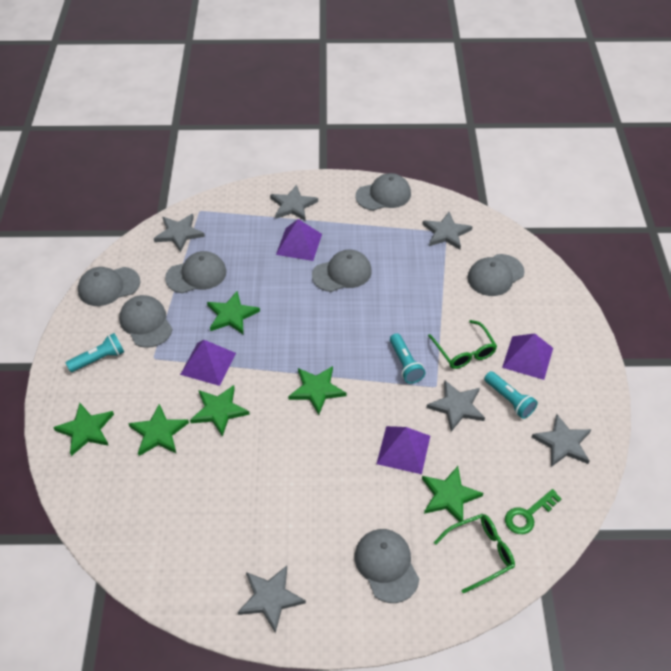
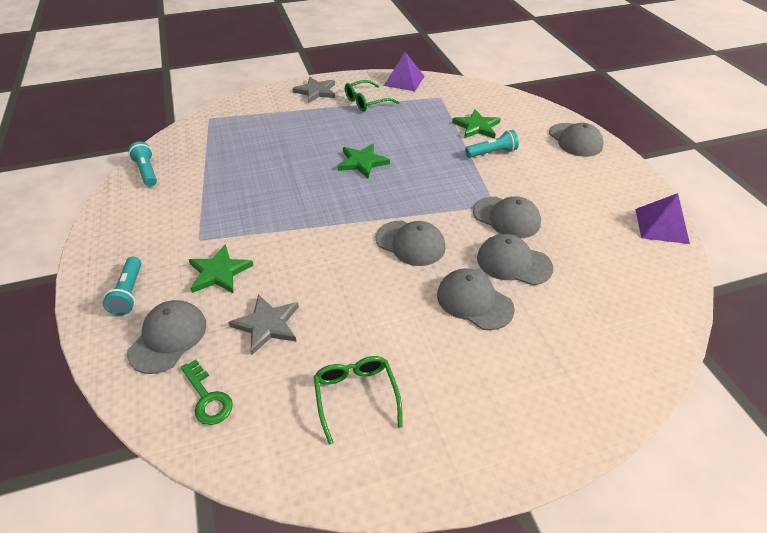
green star: [53,403,114,456] [128,404,189,456] [190,385,250,437] [207,291,260,335] [288,366,346,415] [422,466,483,522] = 6 -> [189,244,254,294] [338,144,390,178] [452,109,501,138] = 3
grey cap: [78,267,140,306] [119,295,173,348] [165,251,226,293] [312,249,372,292] [355,529,419,603] [356,173,411,211] [467,254,525,296] = 7 -> [127,300,207,374] [376,221,445,266] [437,268,515,330] [473,196,541,238] [477,234,553,285] [549,123,604,157] = 6
grey star: [154,214,205,253] [238,566,306,633] [270,184,318,221] [422,212,473,250] [426,380,485,432] [532,414,591,467] = 6 -> [228,294,299,355] [292,77,335,103] = 2
purple pyramid: [180,340,236,386] [276,219,322,261] [376,426,430,474] [502,333,553,380] = 4 -> [384,52,425,91] [635,193,690,244] = 2

